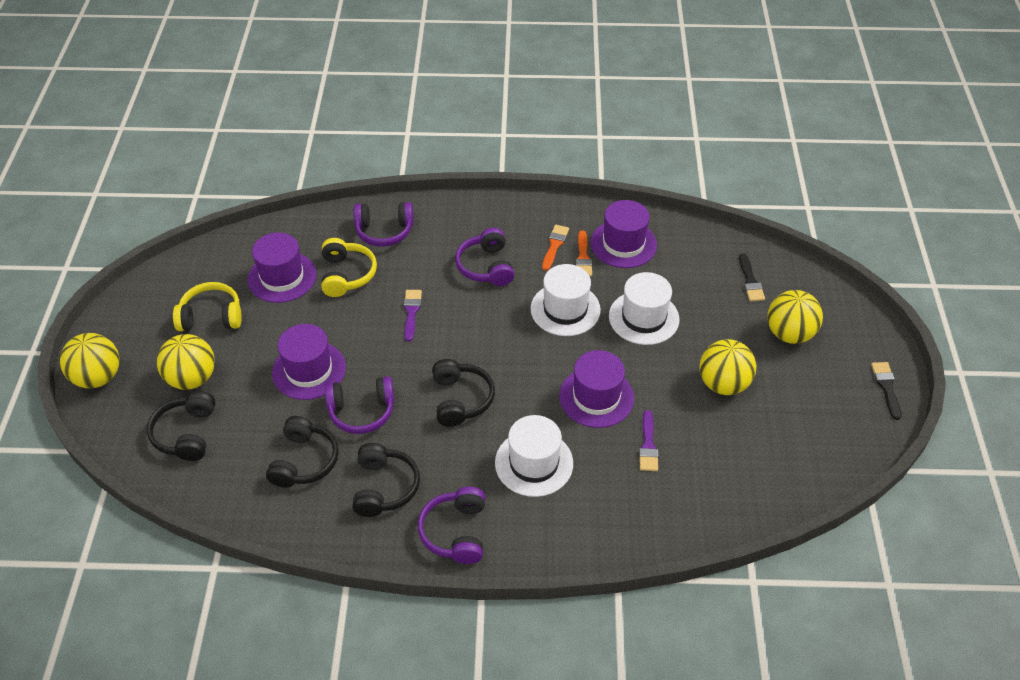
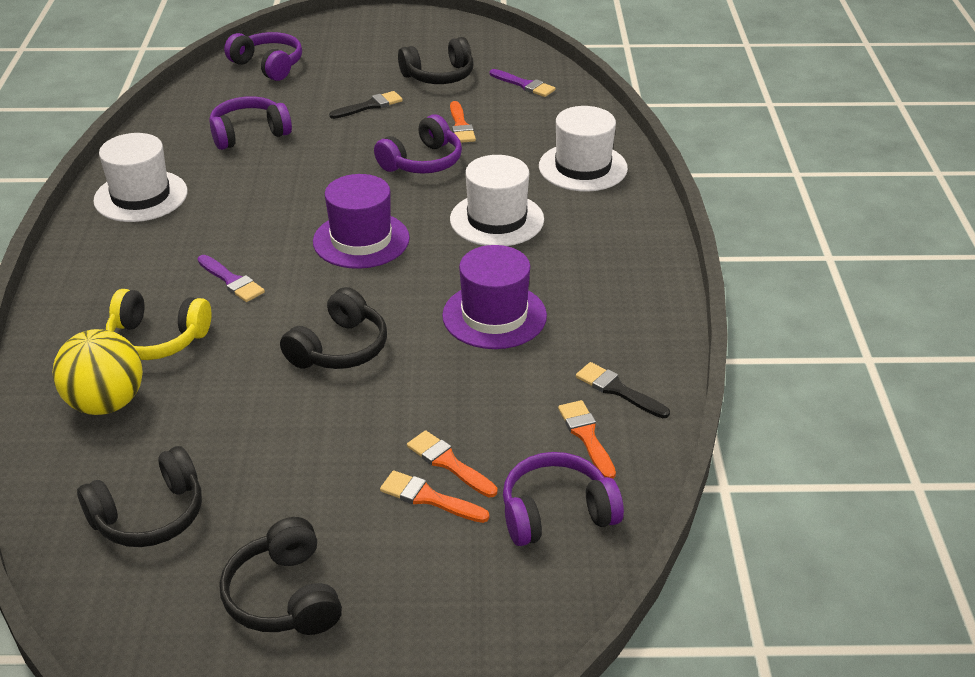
orange brush: [542,225,569,271] [575,230,592,276] = 2 -> [380,470,489,523] [407,430,497,497] [450,101,476,143] [558,400,616,479] = 4
purple hat: [248,232,317,303] [272,324,346,400] [559,350,634,428] [590,200,657,268] = 4 -> [313,174,410,269] [442,245,547,349] = 2
yellow ball: [60,333,120,389] [157,334,215,390] [699,339,756,395] [767,290,823,344] = 4 -> [53,329,143,415] = 1
yellow headphones: [173,282,242,331] [322,238,377,297] = 2 -> [106,289,211,360] = 1

